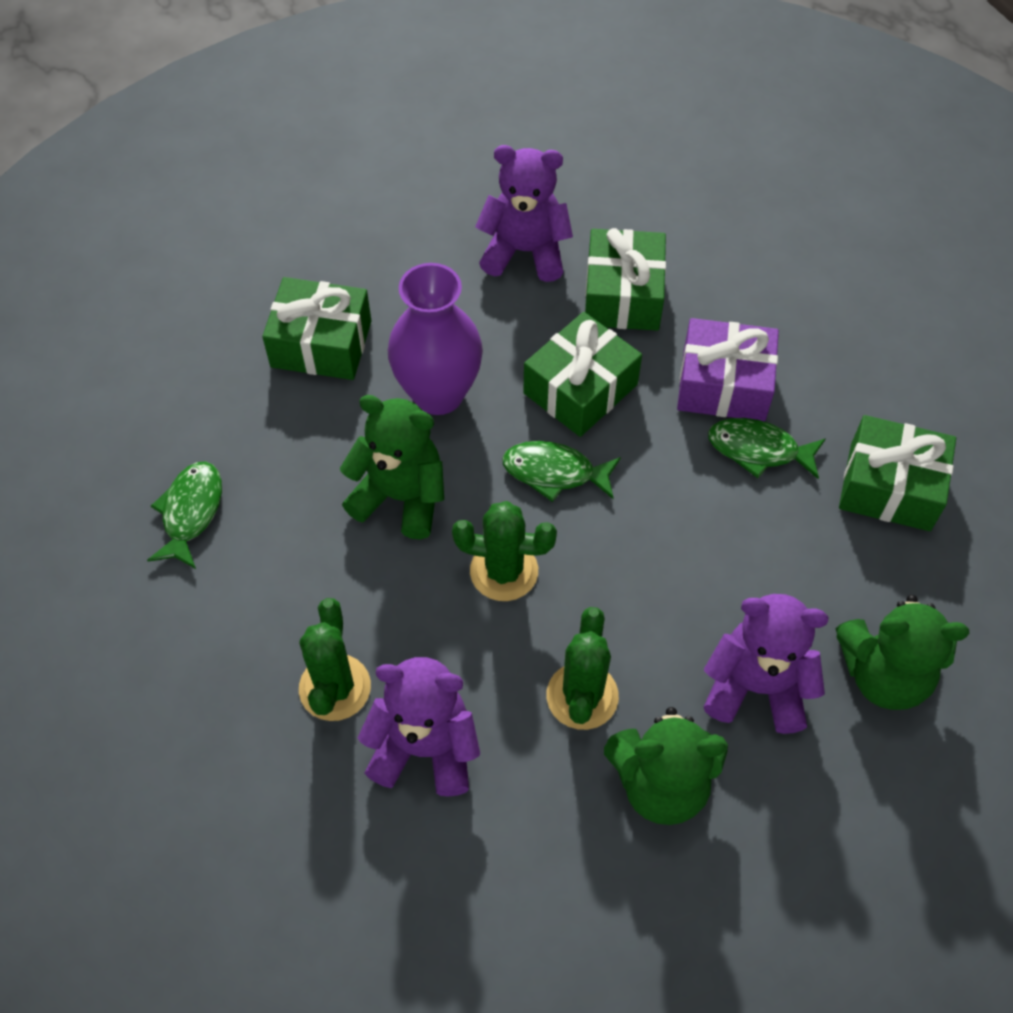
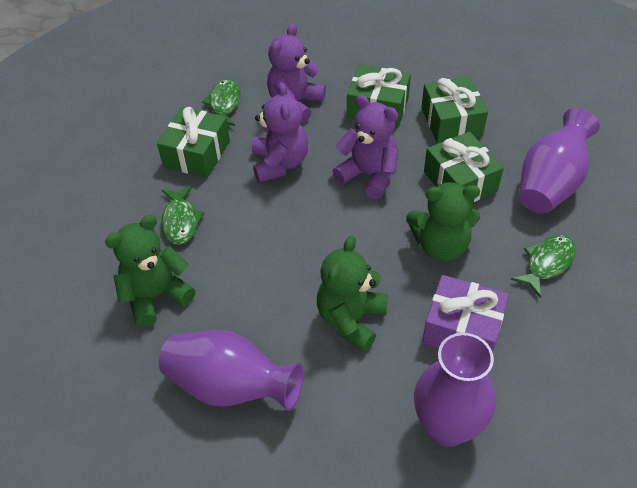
green cactus: [299,598,371,721] [452,501,557,601] [547,607,619,730] = 3 -> none = 0
purple vase: [388,263,483,415] = 1 -> [159,330,304,411] [414,333,496,447] [519,108,600,214] = 3

